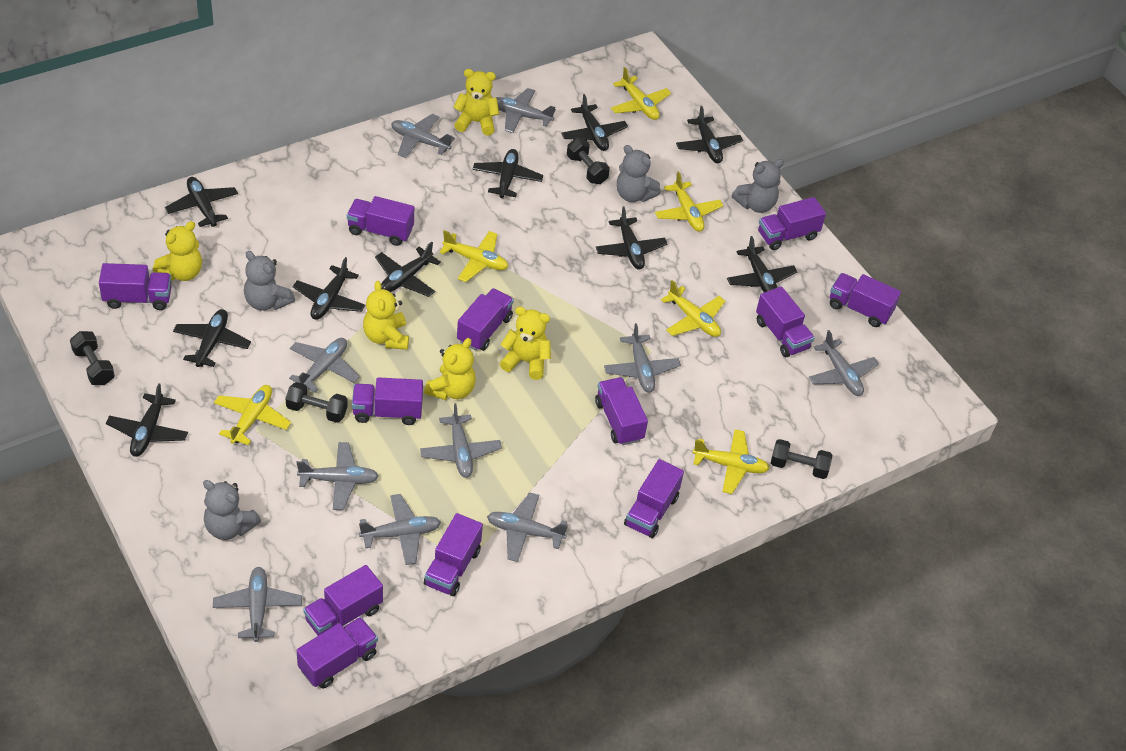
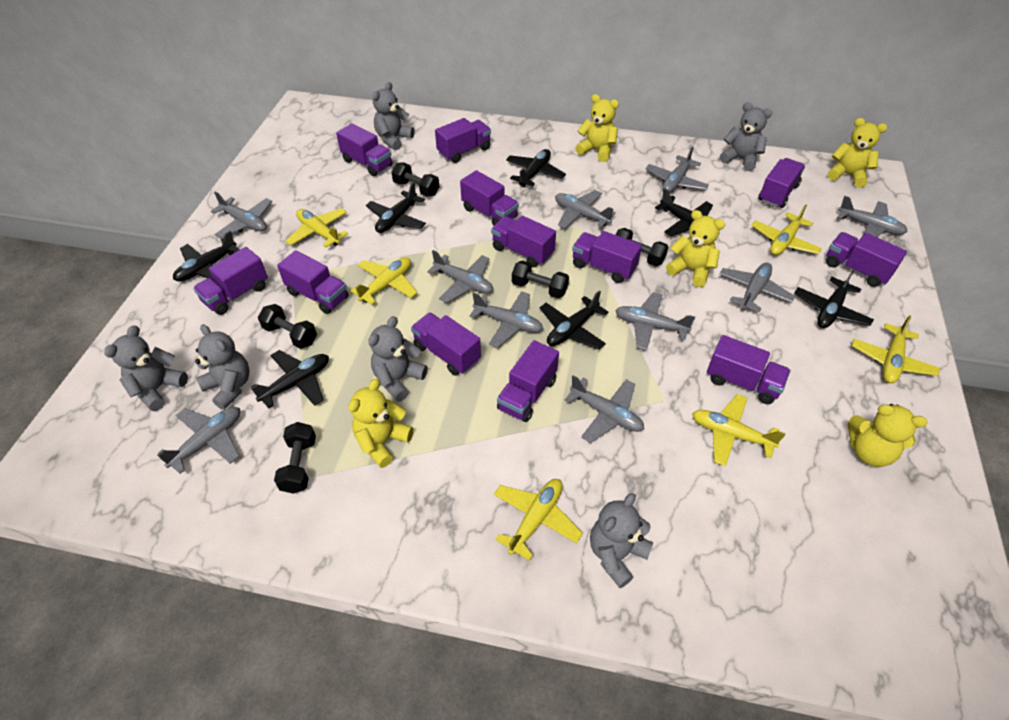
black dumbbell: [70,331,115,385] [285,382,348,423] [567,138,610,184] [771,439,832,479] = 4 -> [258,304,317,349] [274,422,316,494] [391,163,439,197] [512,260,569,298] [616,228,668,266] = 5
black plane: [106,383,188,457] [165,177,238,227] [173,309,251,367] [293,257,365,320] [375,242,441,297] [473,149,543,198] [561,94,628,151] [596,207,667,269] [676,106,743,163] [727,236,797,292] = 10 -> [173,231,240,281] [251,350,329,408] [366,182,426,233] [506,149,566,187] [540,290,608,350] [655,188,713,236] [794,270,874,328] = 7
grey teddy bear: [203,480,261,540] [244,251,295,311] [616,145,661,202] [732,159,784,213] = 4 -> [104,325,188,411] [195,324,250,410] [368,316,428,402] [373,82,415,150] [590,493,653,588] [720,102,773,171] = 6

